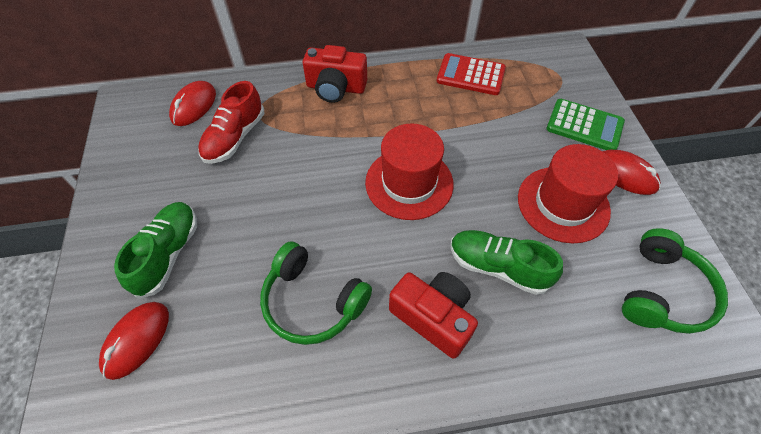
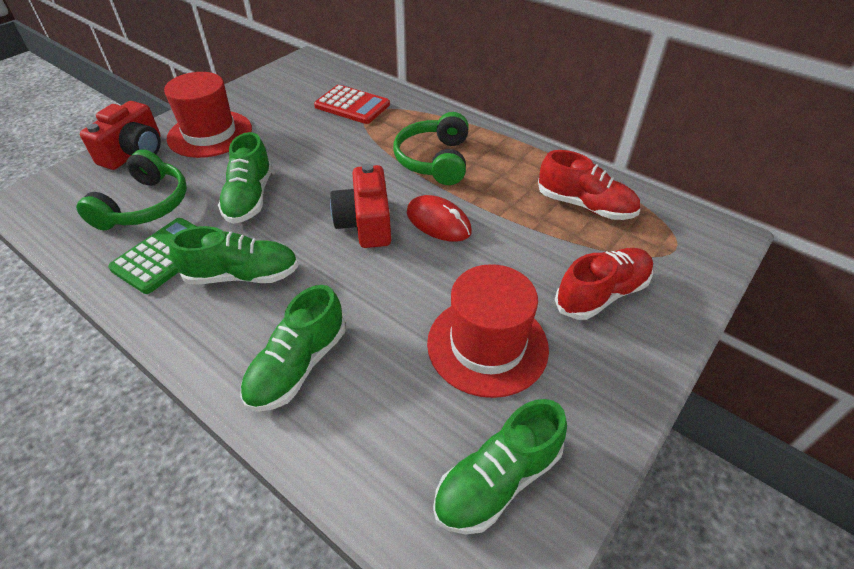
green shoe: [114,202,197,299] [451,230,563,295] = 2 -> [169,226,298,284] [218,132,273,224] [240,285,346,412] [433,399,567,534] = 4
red mouse: [99,302,169,380] [169,81,216,126] [602,150,661,195] = 3 -> [407,195,472,242] = 1
red shoe: [198,81,264,164] = 1 -> [538,150,640,220] [555,248,653,320] = 2

